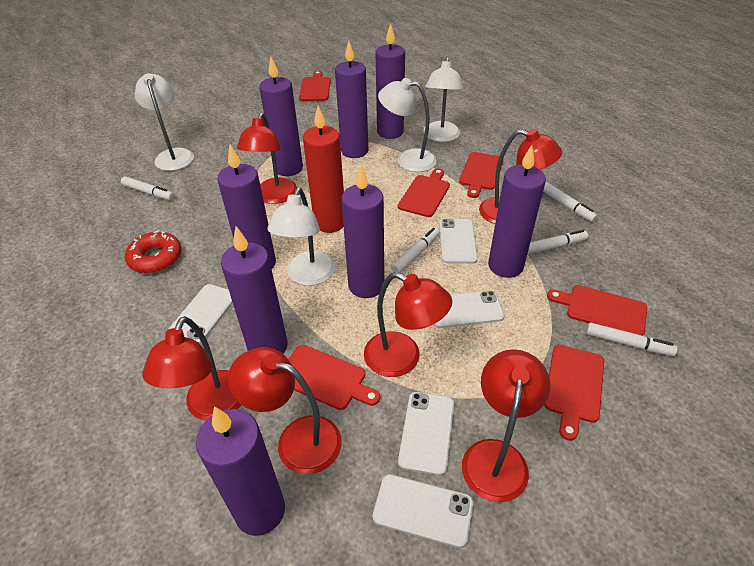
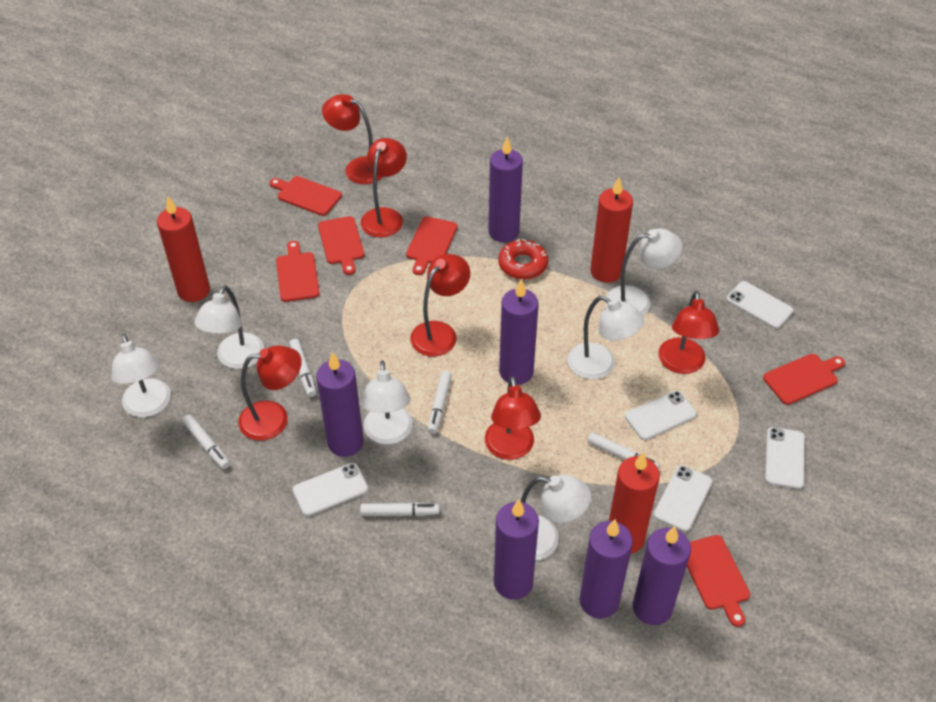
purple candle: [196,406,285,536] [217,145,276,269] [221,226,288,353] [259,57,303,176] [335,41,368,158] [341,165,384,298] [376,23,405,139] [488,145,546,278] = 8 -> [316,352,364,457] [489,137,523,242] [494,499,539,600] [499,279,539,385] [579,519,633,619] [633,526,691,625] = 6
red candle: [303,106,344,233] = 1 -> [157,197,210,302] [591,177,633,283] [609,452,660,554] = 3
white lamp: [135,73,194,171] [267,187,335,286] [378,78,437,172] [423,57,464,142] = 4 -> [111,334,171,417] [194,286,264,369] [361,361,413,444] [521,475,591,561] [568,296,644,380] [605,228,682,315] = 6

